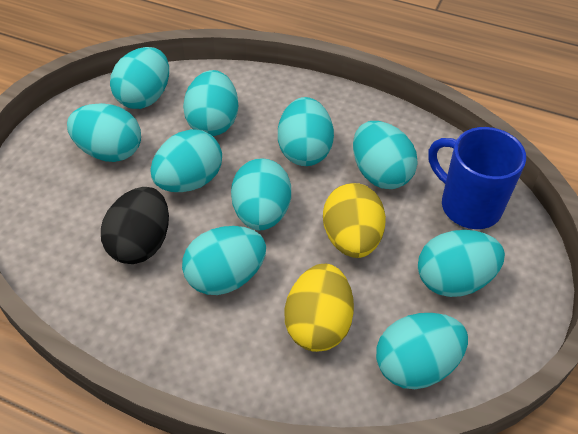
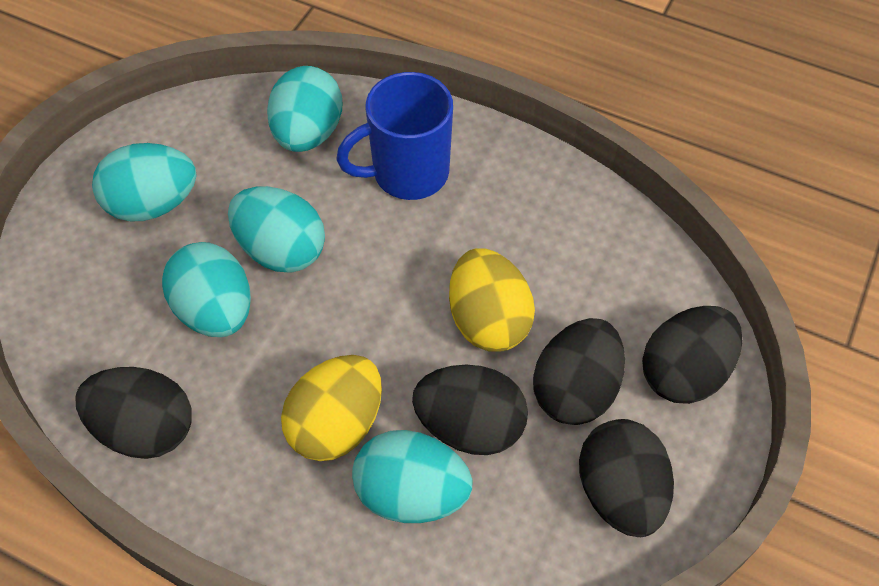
black egg: [101,187,169,264] = 1 -> [76,367,192,459] [412,365,528,455] [533,318,625,425] [579,419,674,537] [642,306,742,404] = 5
turquoise egg: [67,103,141,162] [110,47,169,109] [150,129,222,192] [182,226,266,295] [183,70,238,136] [231,158,291,230] [278,97,334,166] [353,121,418,189] [376,313,468,389] [418,230,505,297] = 10 -> [92,143,197,221] [162,242,251,337] [228,186,325,273] [267,66,342,152] [352,430,473,523] = 5

